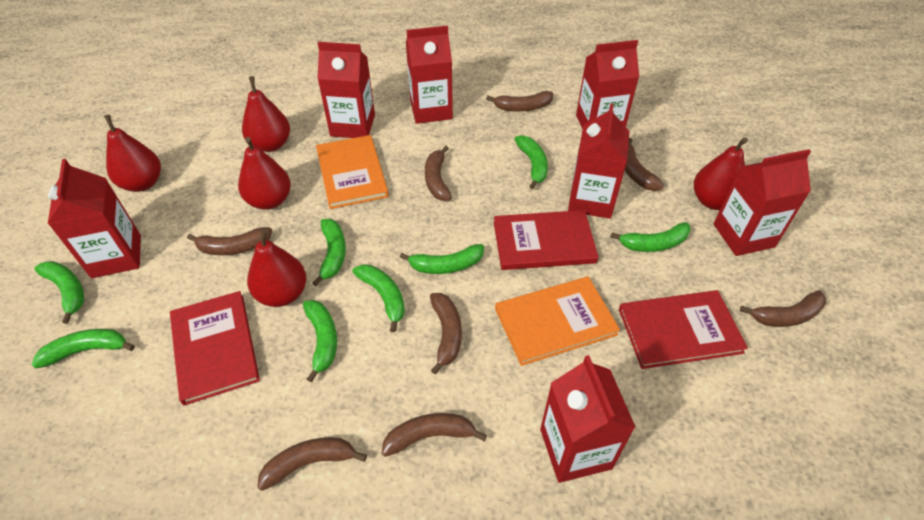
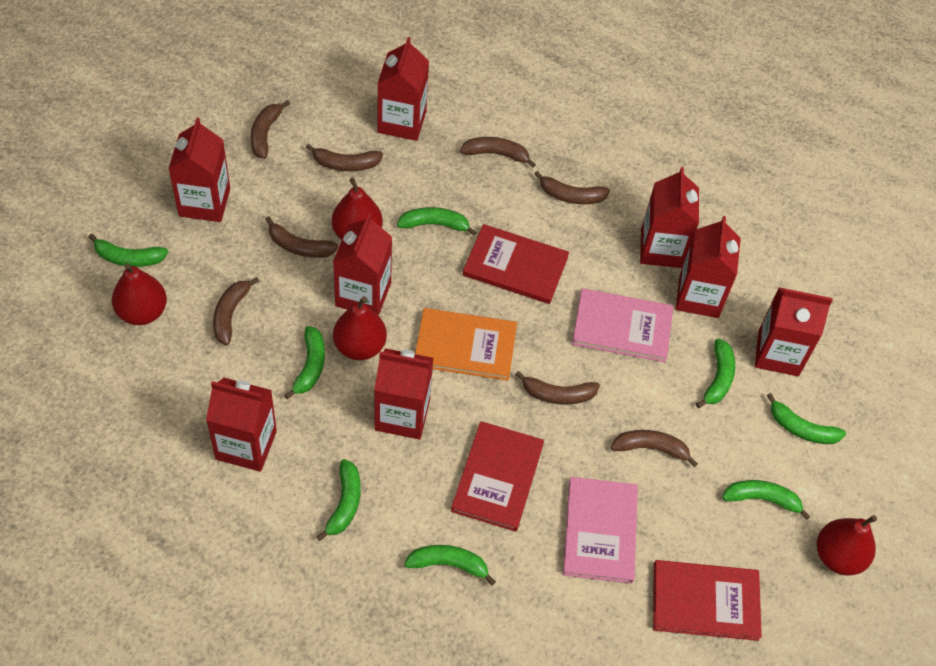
orange book: [316,135,389,209] [495,277,620,366] = 2 -> [415,308,517,381] = 1
pink book: none = 0 -> [563,477,638,584] [572,288,674,362] = 2
red carton: [48,159,141,278] [317,42,375,138] [406,26,453,124] [540,355,635,483] [568,104,630,218] [576,40,639,129] [713,149,811,256] = 7 -> [168,118,230,222] [206,378,277,472] [333,213,392,316] [374,348,433,439] [377,37,429,141] [640,167,699,268] [675,216,741,318] [755,287,833,376] = 8
red pear: [104,115,161,192] [238,137,291,210] [242,76,290,152] [247,229,306,307] [694,137,748,210] = 5 -> [112,263,167,325] [332,178,383,240] [333,296,387,360] [817,515,877,575] = 4

